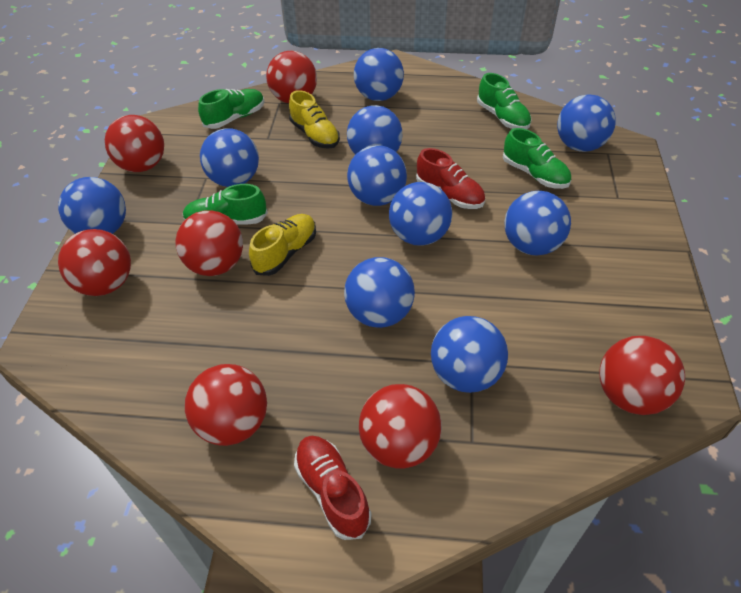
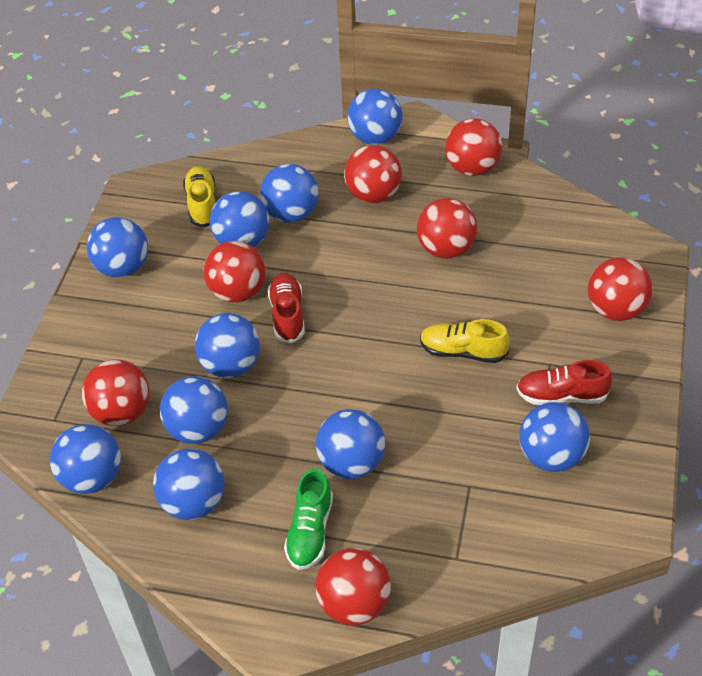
green shoe: [183,184,268,225] [198,89,264,129] [477,73,532,129] [503,128,571,189] = 4 -> [284,468,333,570] = 1

